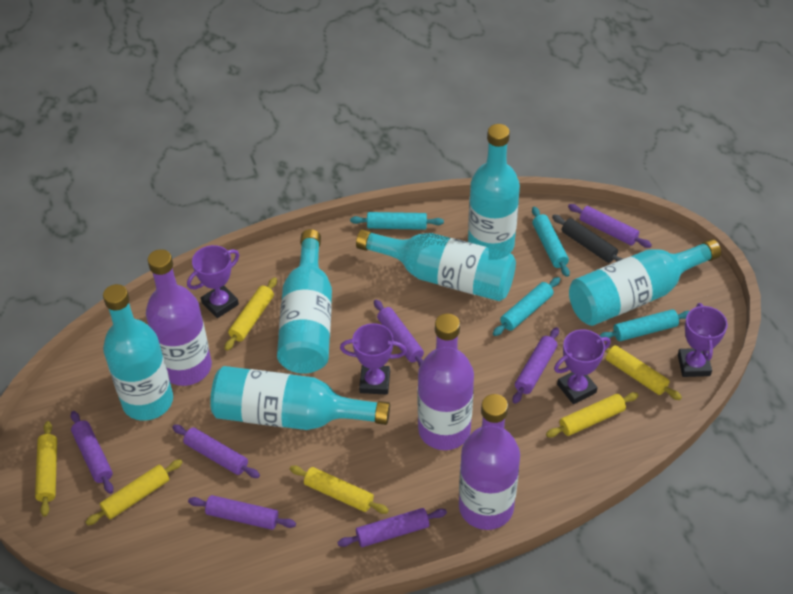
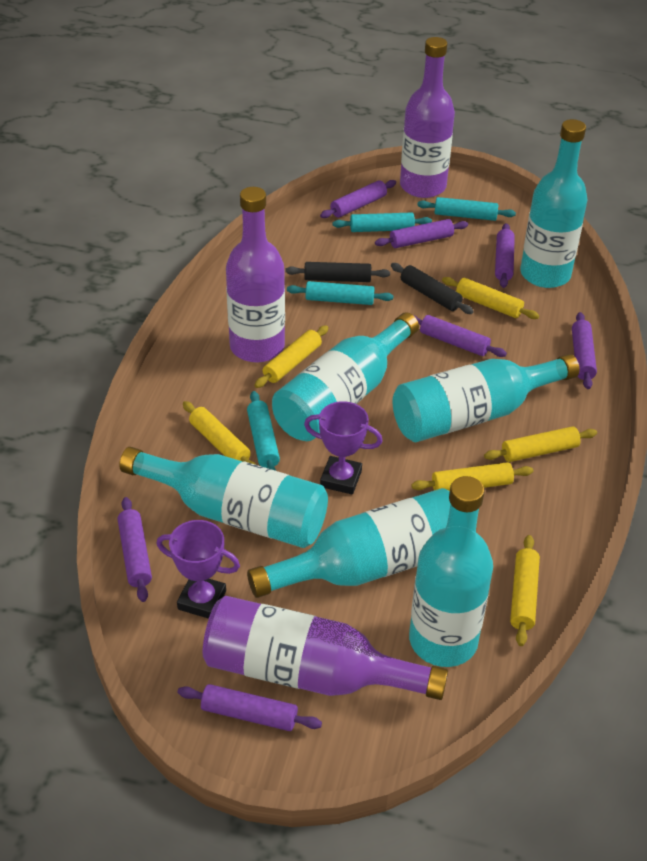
black rolling pin: [552,215,623,263] = 1 -> [285,262,390,282] [391,263,474,314] = 2
purple trophy: [187,245,239,318] [340,323,407,395] [554,329,611,404] [678,303,728,377] = 4 -> [157,520,240,619] [304,401,382,494] = 2

